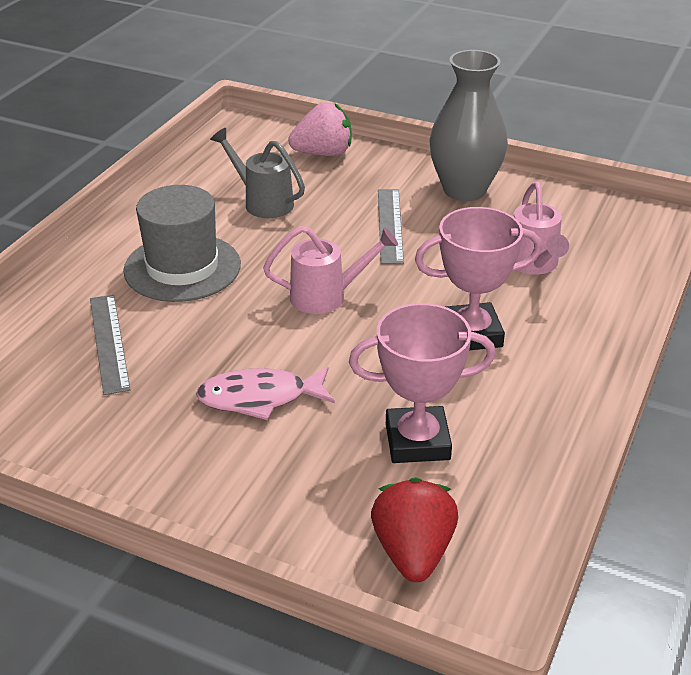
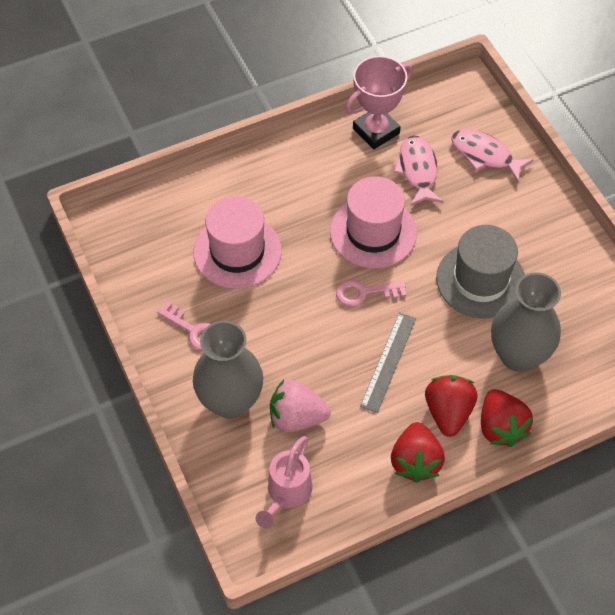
grey ruler: [90,295,130,395] [378,189,404,264] = 2 -> [360,312,416,413] = 1
grey vase: [429,50,508,201] = 1 -> [193,321,263,419] [491,272,561,372] = 2
grey watering can: [210,128,305,218] = 1 -> none = 0
pink fish: [196,367,335,420] = 1 -> [393,135,443,206] [451,129,534,182] = 2
pink hat: none = 0 -> [194,196,282,289] [330,177,417,268] = 2
pink key: none = 0 -> [157,302,211,350] [336,280,406,307] = 2
pink trophy: [349,303,496,463] [415,207,542,350] = 2 -> [346,56,413,149] = 1
pink watering can: [263,226,398,314] [514,182,569,274] = 2 -> [255,436,312,528] = 1
red strawberry: [371,477,458,582] = 1 -> [391,422,445,483] [425,375,477,437] [481,389,533,447] = 3

